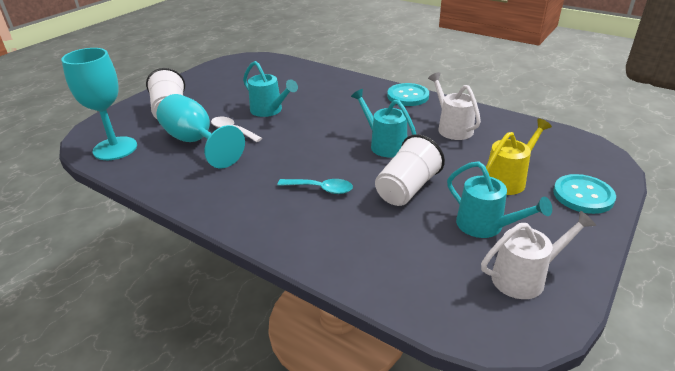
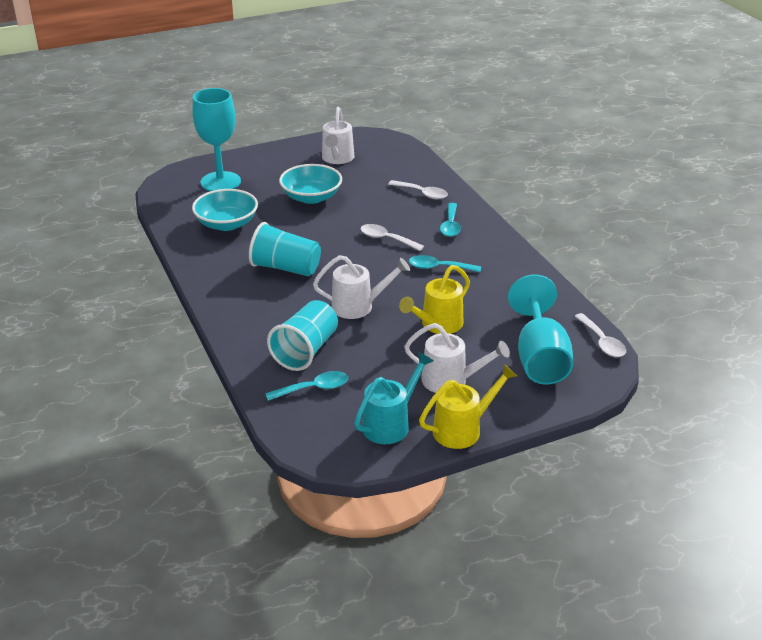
turquoise bowl: none = 0 -> [192,189,258,231] [279,164,342,204] = 2
turquoise button: [387,83,429,106] [553,174,616,214] = 2 -> none = 0
turquoise cup: none = 0 -> [249,222,321,276] [267,300,338,371] = 2
turquoise spoon: [278,179,353,194] = 1 -> [265,371,348,401] [409,255,481,272] [440,203,461,237] = 3
turquoise watering can: [243,61,298,117] [351,89,416,157] [447,161,552,238] = 3 -> [354,352,433,444] = 1
white cup: [146,68,185,119] [375,134,445,206] = 2 -> none = 0
white spoon: [211,117,262,142] = 1 -> [361,224,424,251] [388,180,448,199] [574,313,626,357] = 3
white watering can: [428,72,481,140] [481,210,596,299] = 2 -> [313,255,410,319] [322,107,354,164] [404,323,510,393] = 3
yellow watering can: [486,118,552,195] = 1 -> [399,265,470,334] [419,364,517,449] = 2

